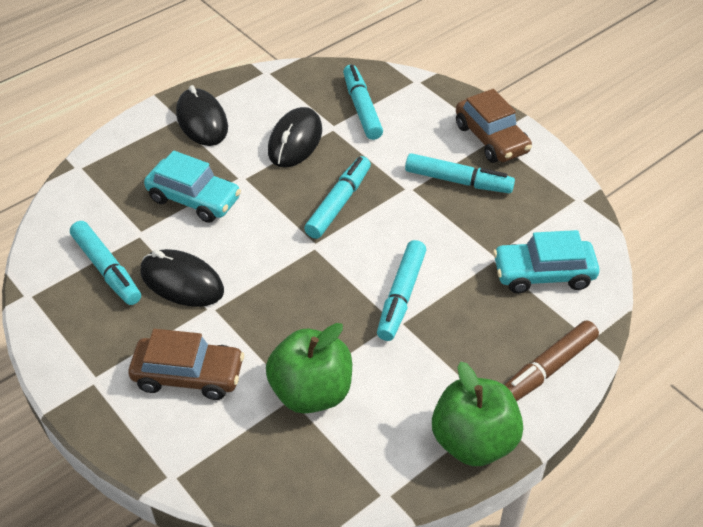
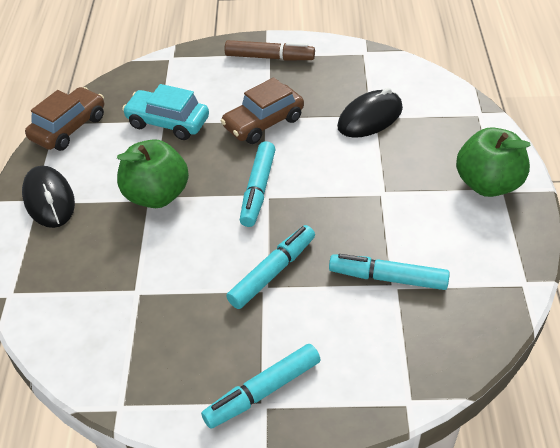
black mouse: [141,249,224,307] [176,85,228,146] [268,107,322,168] = 3 -> [22,166,75,228] [337,88,403,138] = 2
turquoise car: [144,150,241,223] [493,230,599,293] = 2 -> [122,84,209,140] = 1
turquoise marker: [70,221,141,305] [304,156,371,239] [343,65,383,140] [377,240,426,341] [405,153,515,193] = 5 -> [201,344,320,429] [226,225,315,309] [240,141,276,227] [329,254,450,290] = 4

